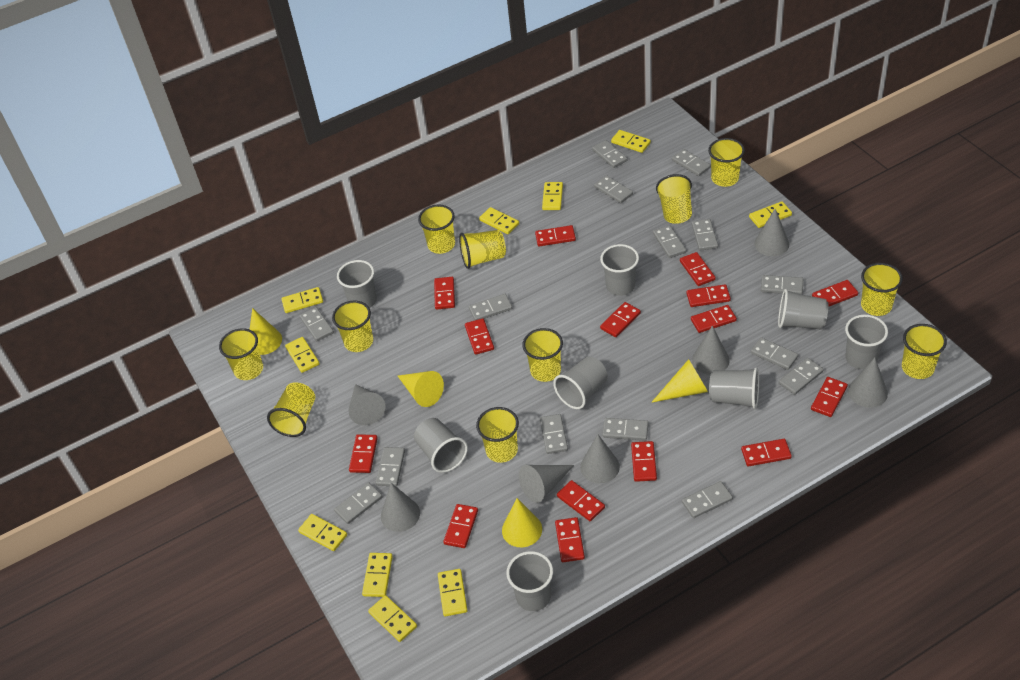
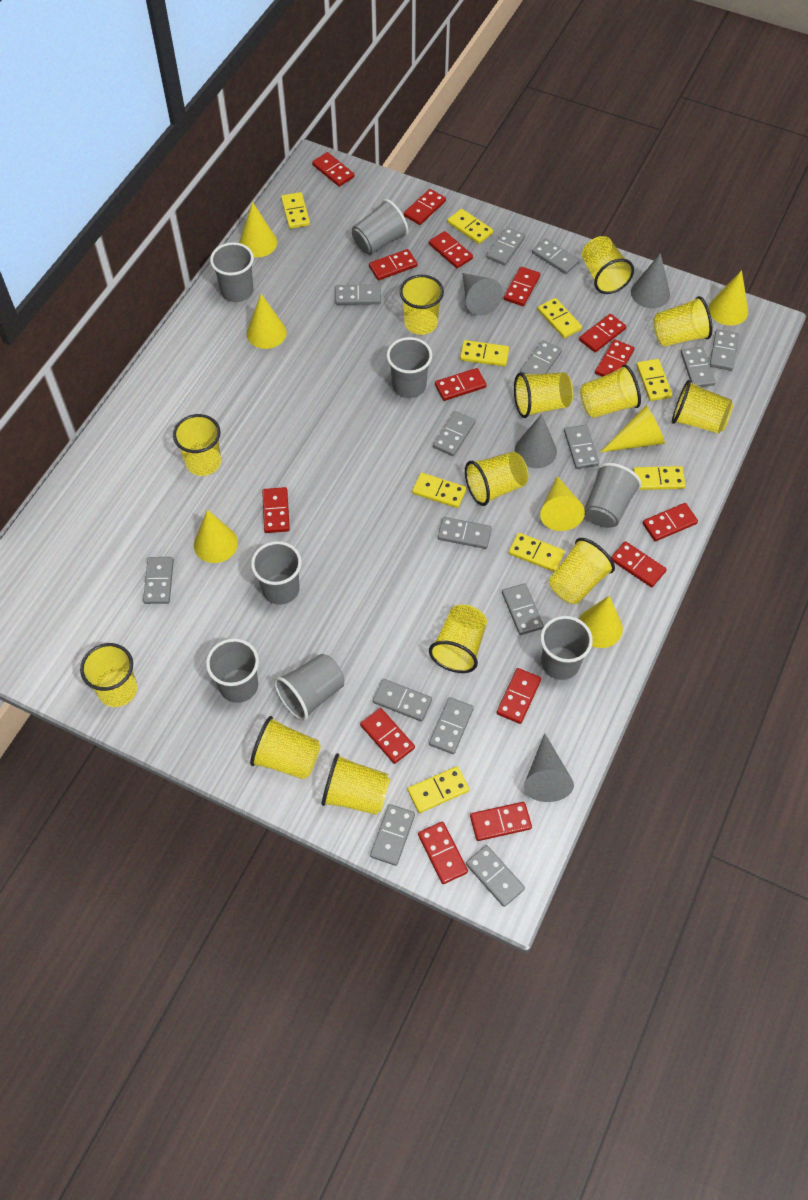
grey cone: [349,384,386,425] [381,483,420,532] [519,465,574,503] [580,434,620,483] [692,326,730,375] [754,209,789,256] [848,358,888,408] = 7 -> [462,273,503,316] [515,414,557,468] [524,733,574,802] [631,253,670,308] = 4
yellow cone: [249,308,282,355] [398,371,444,407] [502,498,542,547] [651,359,708,403] = 4 -> [194,510,238,563] [239,202,277,257] [247,294,287,349] [540,476,585,531] [579,596,623,648] [601,406,665,452] [709,270,748,326] = 7
yellow cup: [219,328,263,380] [267,382,315,437] [332,301,373,352] [418,205,455,254] [459,230,506,269] [476,407,519,463] [523,328,563,382] [656,174,692,224] [708,138,745,187] [861,263,903,316] [902,324,947,379] = 11 -> [80,643,137,707] [173,414,221,476] [250,716,321,780] [322,753,391,815] [400,275,444,335] [429,605,487,673] [465,451,528,506] [514,372,573,418] [549,538,615,604] [580,365,641,418] [582,236,634,294] [654,296,712,346] [672,380,733,434] = 13
yellow domino: [281,287,323,313] [285,337,320,373] [298,514,347,551] [362,553,393,597] [368,595,417,642] [438,569,468,616] [479,207,519,234] [542,182,563,210] [611,130,651,153] [749,201,792,228] = 10 -> [281,192,310,229] [408,766,469,813] [412,473,466,508] [447,209,493,244] [460,340,509,367] [509,533,565,572] [538,298,582,338] [633,466,686,490] [636,359,672,401] = 9

